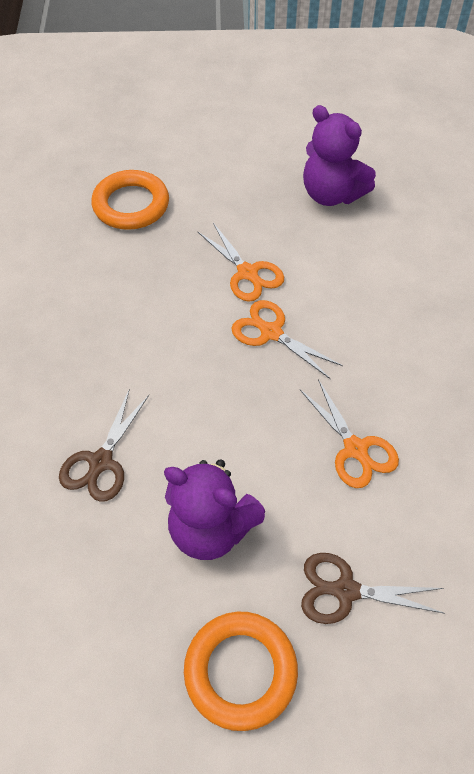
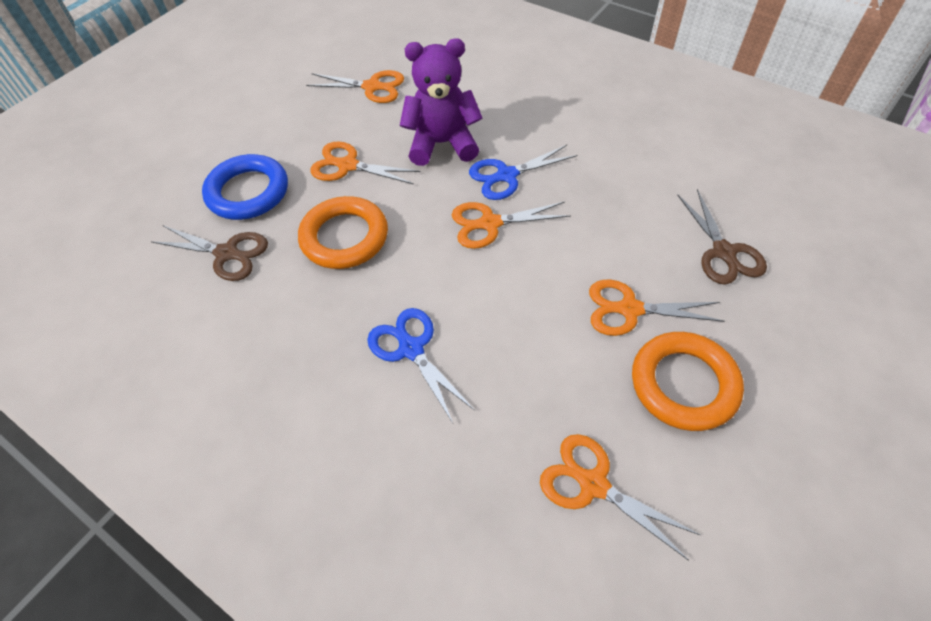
blue ring: none = 0 -> [202,154,288,220] = 1
blue scissors: none = 0 -> [367,308,475,423] [469,145,578,200] = 2
orange scissors: [198,223,284,302] [231,300,343,379] [300,379,399,488] = 3 -> [306,70,404,103] [310,142,421,184] [452,202,571,249] [540,434,700,561] [589,280,724,336] = 5
purple teddy bear: [164,459,265,560] [303,105,376,206] = 2 -> [400,38,482,166] = 1

